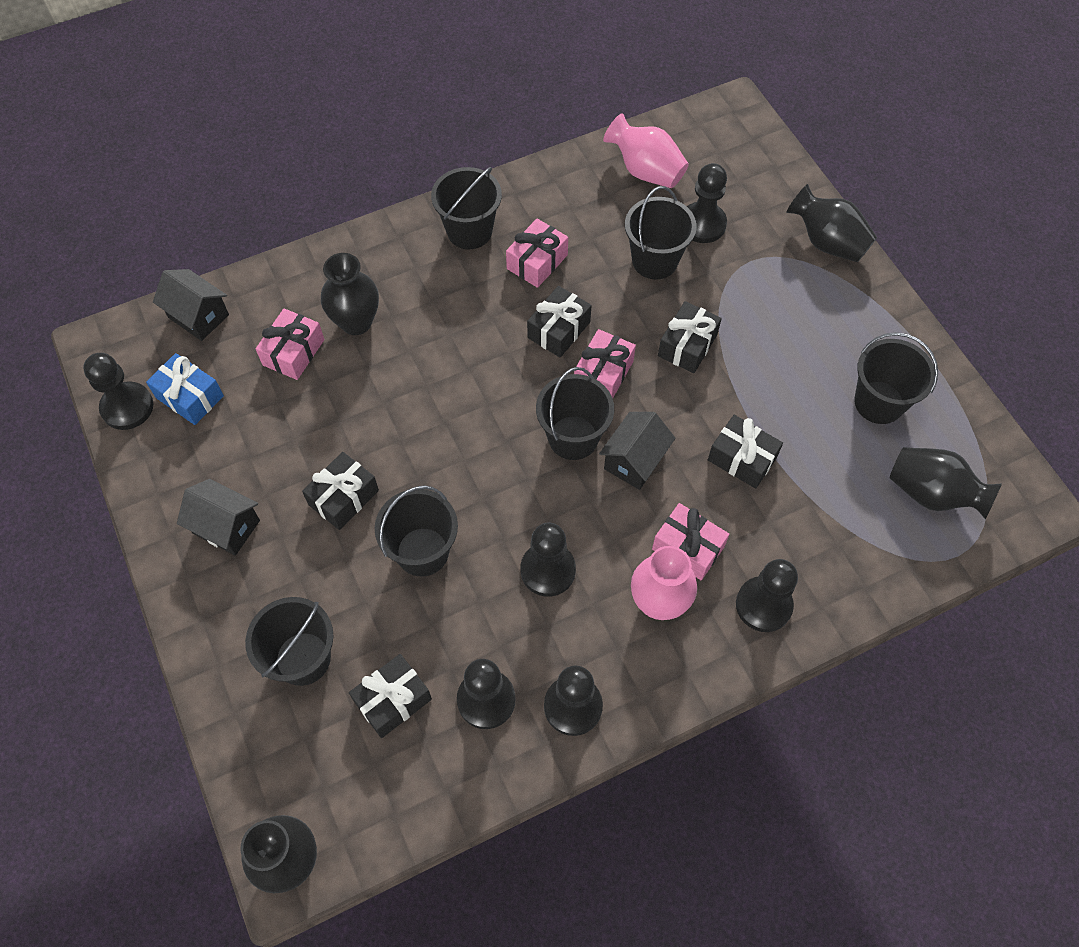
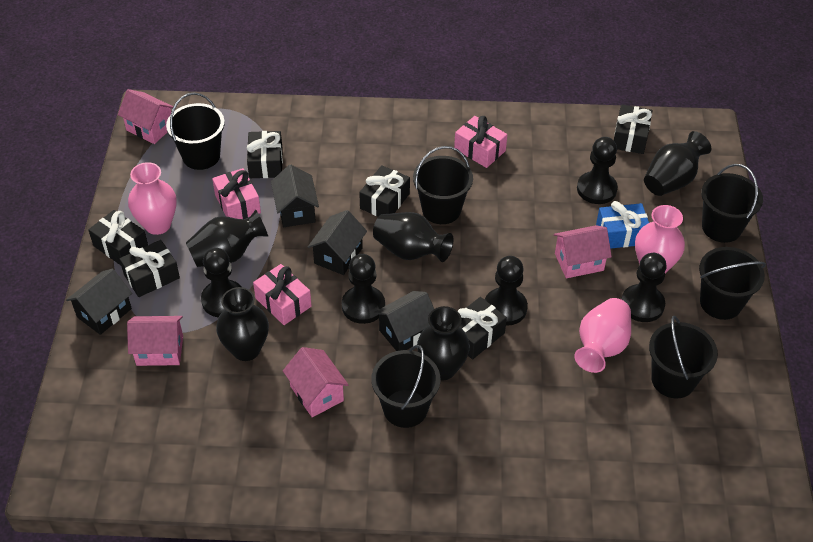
black gift: [302,452,379,530] [349,654,432,738] [527,286,592,358] [658,301,722,373] [708,415,783,489] = 5 -> [88,210,148,265] [119,240,180,297] [247,131,283,178] [359,165,410,217] [458,297,507,359] [614,104,652,154] = 6
black house: [153,269,229,341] [177,479,260,556] [599,412,676,490] = 3 -> [66,269,132,335] [271,164,319,227] [308,210,367,275] [374,291,434,351] = 4
black pawn: [83,353,153,430] [457,659,516,729] [521,523,576,597] [544,665,603,736] [687,163,727,243] [736,559,798,632] = 6 -> [201,248,241,317] [342,254,385,324] [485,256,528,326] [577,137,618,204] [621,253,667,322] = 5
black vase: [241,815,317,893] [321,253,379,335] [786,184,877,262] [890,447,1002,520] = 4 -> [186,210,268,267] [216,287,269,361] [373,212,453,262] [417,306,470,380] [644,131,711,196] = 5
pink gift: [256,308,324,380] [506,219,568,288] [574,329,636,398] [652,503,729,580] = 4 -> [212,168,261,219] [253,264,312,325] [454,116,507,168] = 3
pink house: none = 0 -> [118,89,174,144] [127,316,183,366] [283,347,349,417] [554,225,612,278] = 4
pink vase: [603,113,689,188] [631,546,697,620] = 2 -> [128,162,177,235] [574,298,631,373] [635,205,685,273] = 3

